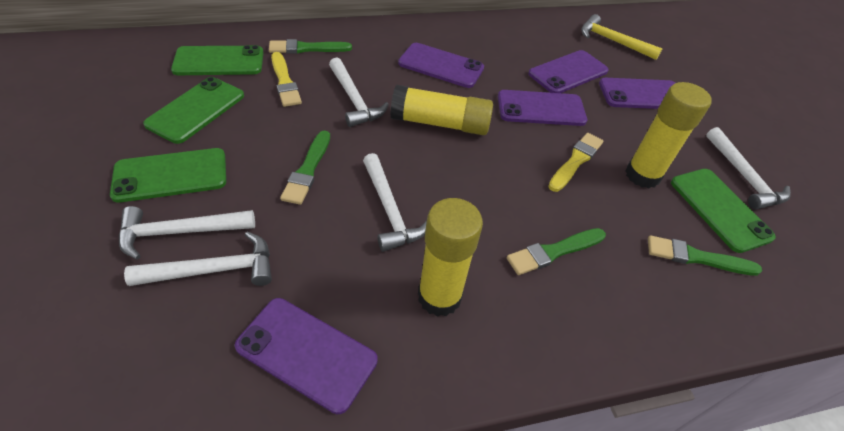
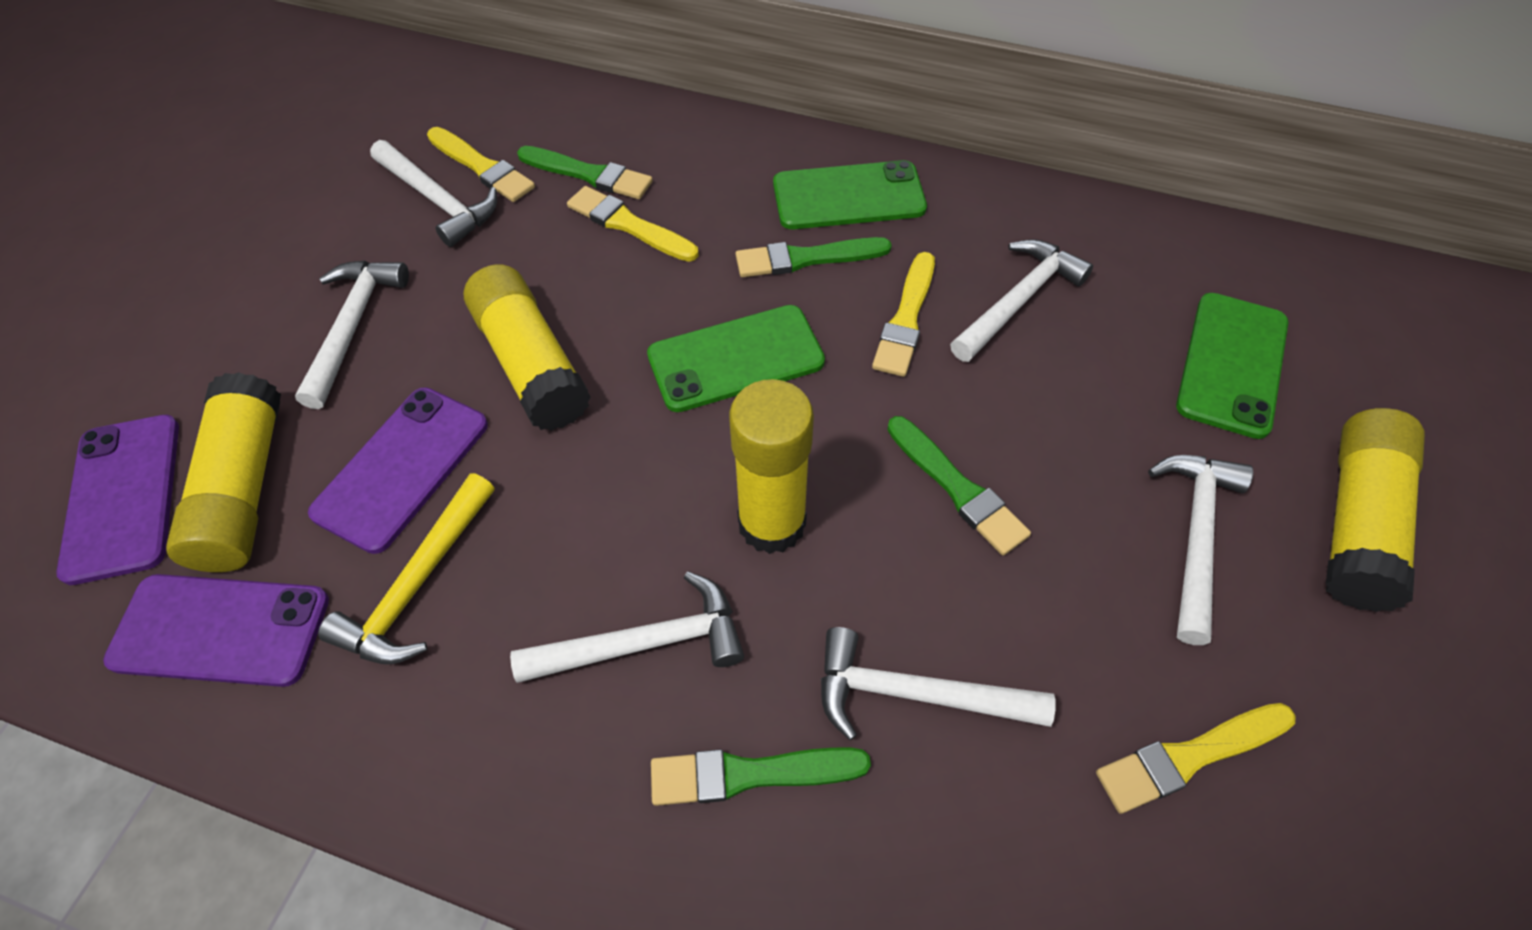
green phone: [110,148,226,203] [143,77,244,144] [171,45,264,75] [671,169,776,253] = 4 -> [647,305,825,412] [773,160,927,229] [1176,293,1288,439] = 3
purple phone: [235,298,378,414] [398,43,484,88] [498,90,587,126] [528,50,609,93] [599,78,675,109] = 5 -> [56,415,179,585] [103,574,329,687] [308,388,488,554] = 3
white hammer: [119,206,255,260] [124,231,272,286] [329,58,389,127] [363,153,427,252] [706,127,791,210] = 5 -> [295,260,409,409] [370,140,497,247] [510,571,744,683] [821,627,1056,740] [950,239,1093,362] [1148,455,1253,645] = 6
yellow brush: [271,52,302,107] [548,133,604,192] = 2 -> [427,127,535,202] [567,186,699,262] [872,252,935,377] [1096,703,1295,814] = 4
yellow glue stick: [390,85,493,135] [418,198,483,317] [625,82,712,188] = 3 -> [166,372,281,572] [464,264,591,431] [729,379,814,554] [1326,408,1425,612] = 4

